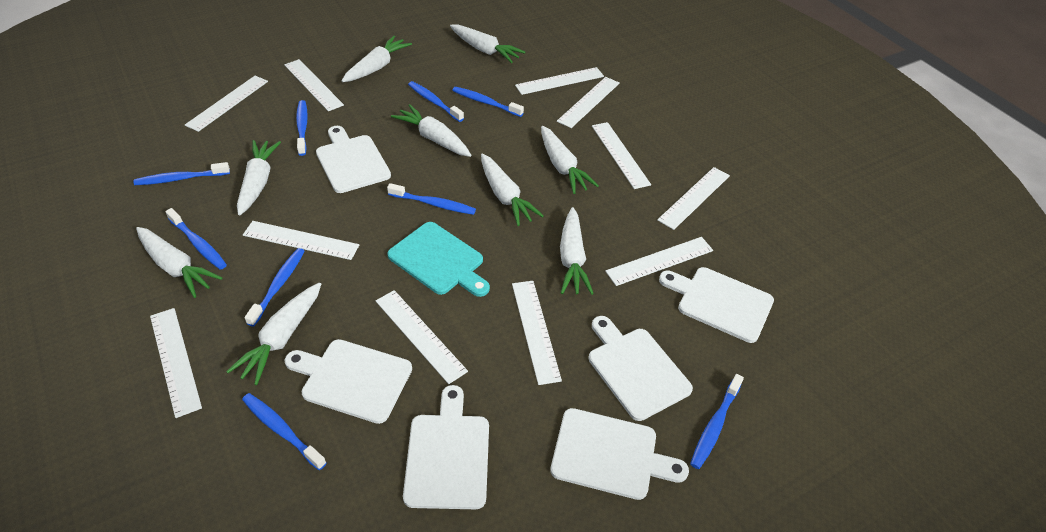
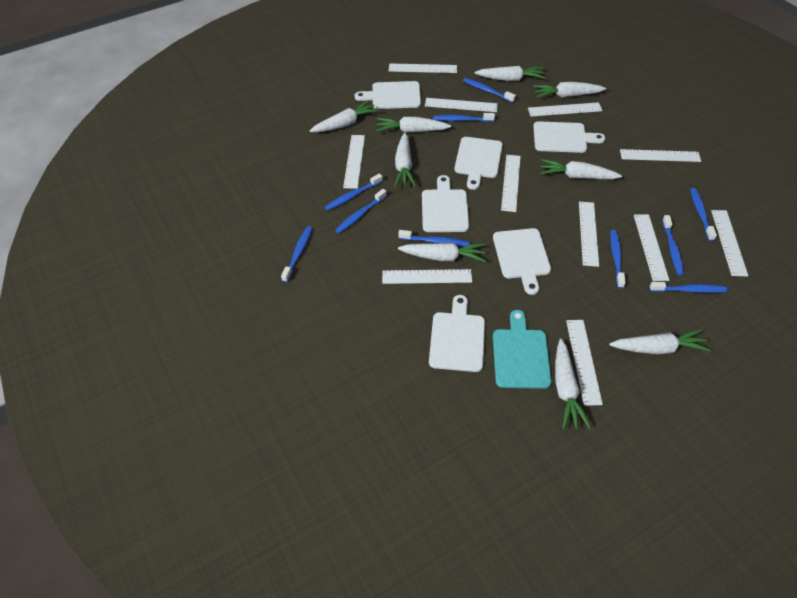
blue toothbrush: [133,162,230,185] [165,208,227,270] [242,393,326,470] [244,248,305,327] [296,100,308,156] [387,183,476,215] [408,81,464,122] [452,87,524,117] [690,374,744,469] = 9 -> [281,226,312,282] [325,173,383,211] [335,189,387,234] [398,230,470,247] [433,113,495,122] [463,78,516,103] [610,230,626,288] [649,282,728,293] [662,215,684,276] [690,188,717,241] = 10

